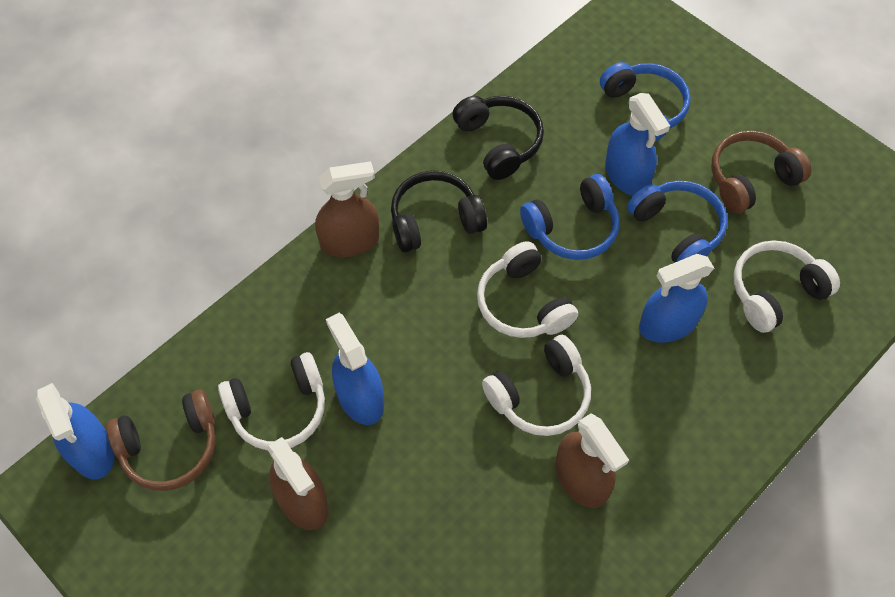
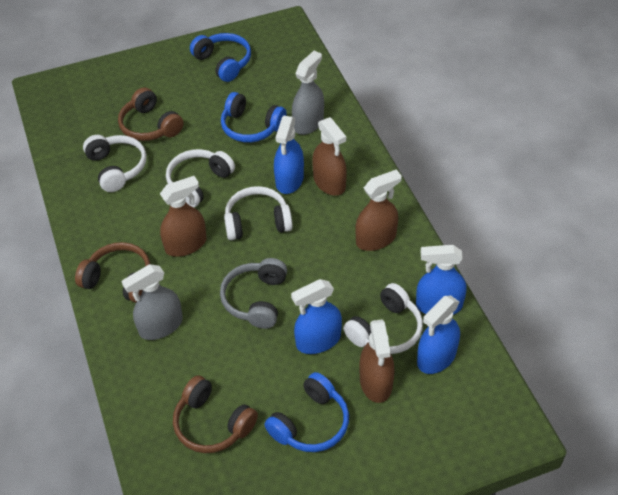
black headphones: [391,170,487,253] [453,96,544,180] = 2 -> none = 0
brown headphones: [106,390,216,491] [711,131,811,213] = 2 -> [75,242,150,303] [118,87,184,141] [173,375,258,453] = 3
brown spray bottle: [268,437,329,530] [315,161,379,257] [556,413,629,508] = 3 -> [160,176,206,257] [312,117,347,196] [355,170,402,251] [359,319,394,403] = 4
grey headphones: none = 0 -> [220,258,287,329] = 1
grey spray bottle: none = 0 -> [122,264,183,340] [292,51,324,135] = 2

